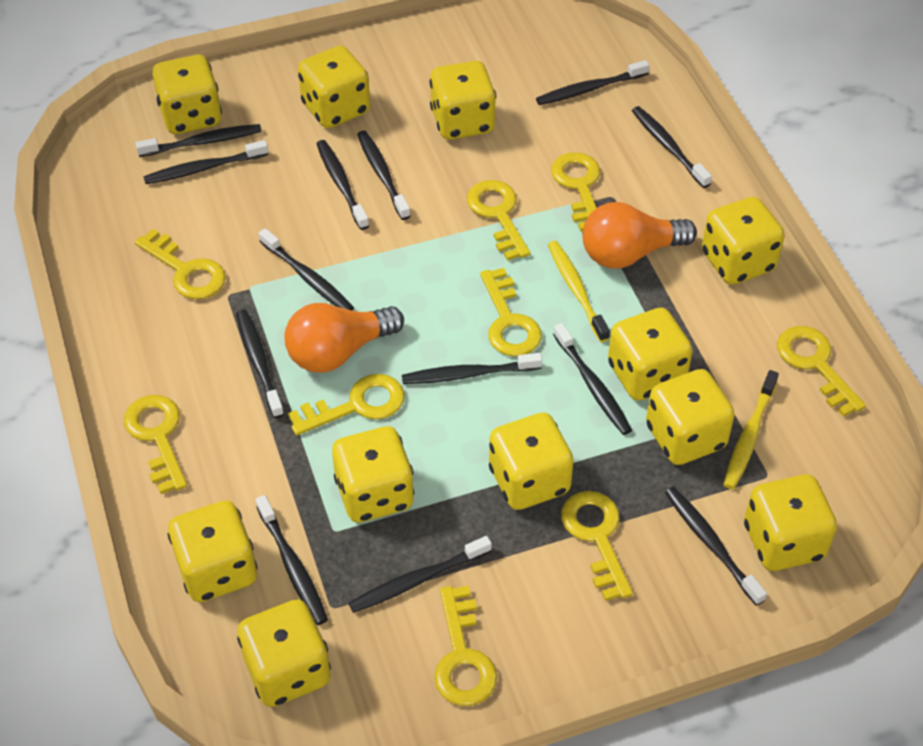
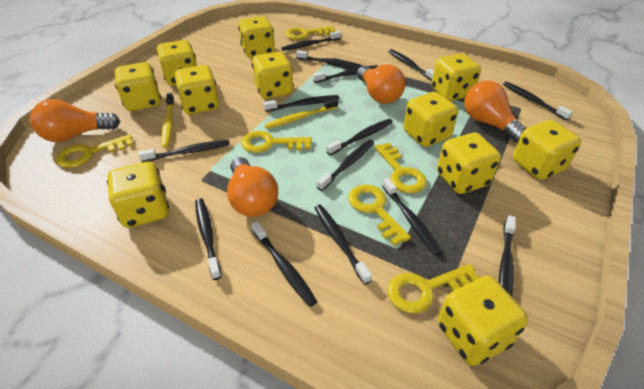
black toothbrush: [135,124,262,157] [143,140,268,184] [236,309,284,418] [256,495,328,625] [259,228,354,310] [316,140,369,230] [348,536,492,613] [357,131,411,220] [402,353,542,384] [536,60,650,105] [553,323,632,435] [632,106,712,188] [665,487,767,606] = 13 -> [139,140,230,162] [195,198,222,280] [251,221,317,307] [263,95,339,112] [281,31,341,51] [296,50,362,68] [313,65,378,83] [315,204,372,285] [317,140,374,191] [326,119,393,155] [382,178,443,256] [388,49,434,81] [499,215,516,297] [503,82,573,121] = 14
orange light bulb: [285,303,404,373] [583,202,697,268] = 2 -> [30,99,120,142] [227,157,278,217] [357,64,405,104] [464,81,526,142] = 4
yellow key: [124,395,187,494] [135,229,226,299] [288,374,405,436] [434,586,497,706] [467,180,530,261] [480,268,542,357] [551,152,600,232] [561,491,633,601] [777,326,866,417] = 9 -> [57,134,133,168] [241,131,312,153] [285,26,335,40] [348,185,411,246] [375,143,427,193] [388,264,479,314] = 6

